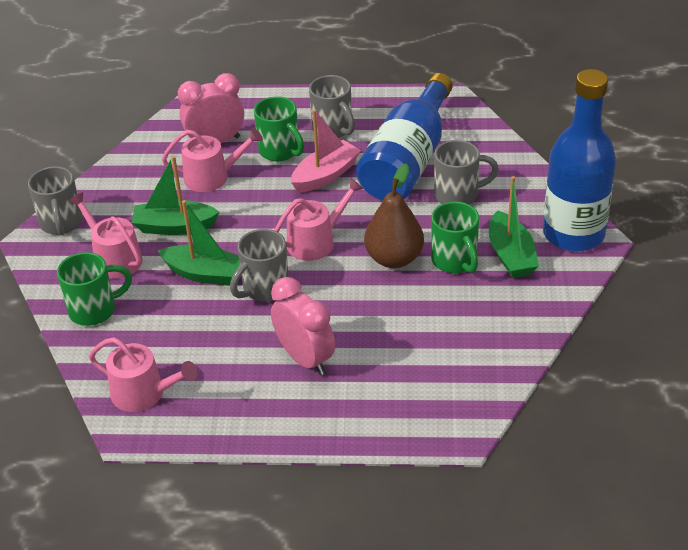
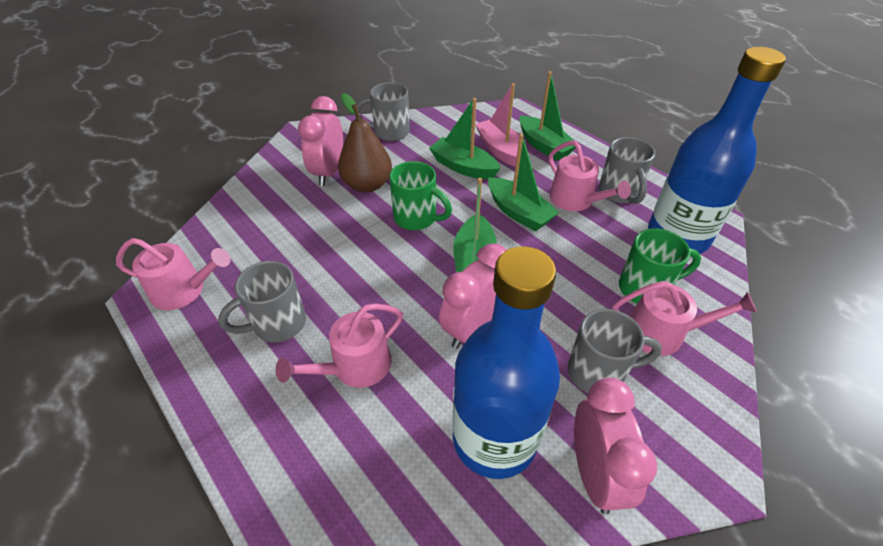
green boat: [132,156,220,235] [158,200,240,286] [489,176,539,278] = 3 -> [429,98,500,179] [453,178,497,272] [488,134,559,231] [519,71,575,161] = 4
green mug: [57,252,132,326] [254,96,304,161] [431,201,479,273] = 3 -> [389,161,452,230] [619,228,701,304] = 2
pink clock: [178,73,244,143] [271,277,335,375] = 2 -> [298,96,343,186] [439,243,507,349] [574,378,657,514] = 3

